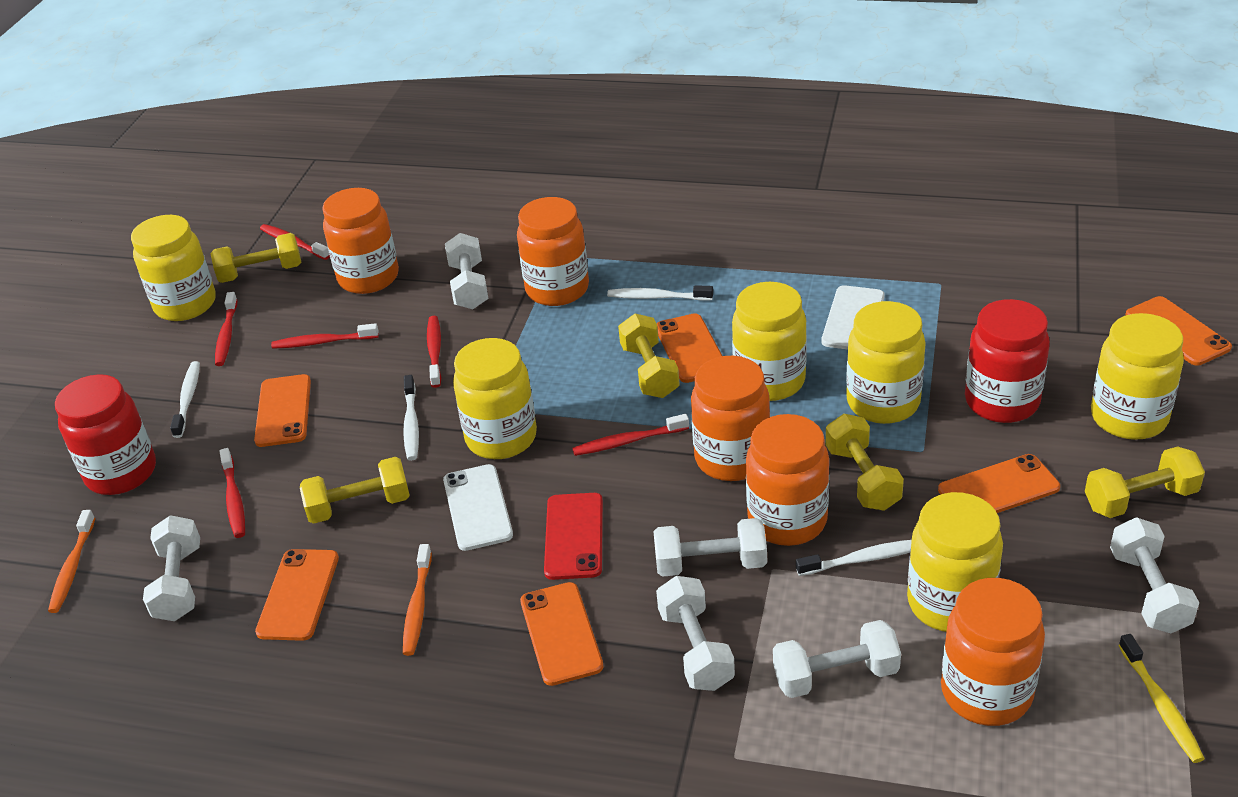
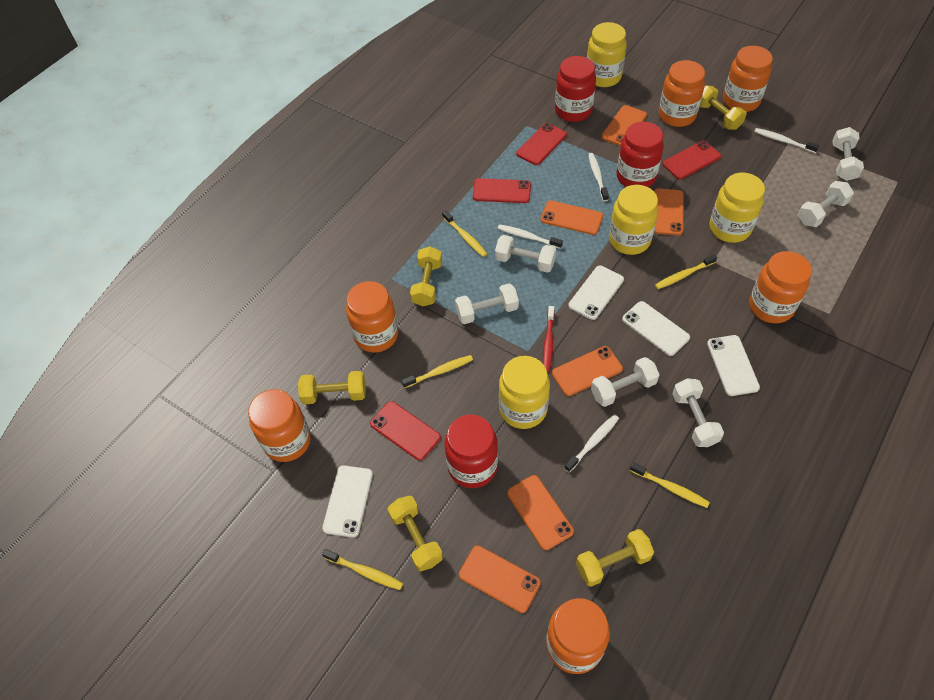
orange jar: [322,188,399,294] [517,197,589,306] [691,356,770,481] [746,414,829,546] [941,578,1045,726] = 5 -> [248,389,311,462] [346,281,398,353] [546,598,610,674] [659,60,705,127] [723,46,773,112] [749,251,812,324] = 6
orange toothbrush: [48,510,96,613] [403,544,432,656] = 2 -> none = 0
red jar: [55,374,156,495] [965,299,1050,423] = 2 -> [445,414,498,488] [555,56,596,122] [617,121,664,188] = 3
red phone: [544,493,603,580] = 1 -> [370,401,441,461] [473,178,531,203] [516,123,567,165] [663,141,721,179] = 4
red toothbrush: [215,292,237,366] [219,448,245,538] [260,224,330,260] [271,323,379,349] [427,316,441,388] [572,414,689,456] = 6 -> [543,306,555,372] = 1
white phone: [443,464,513,551] [821,285,885,350] = 2 -> [322,465,373,538] [568,265,624,320] [622,301,690,356] [707,335,760,396] = 4
yellow jar: [131,215,215,321] [453,338,537,459] [732,282,807,401] [846,301,926,424] [907,492,1003,632] [1091,313,1184,440] = 6 -> [499,356,550,429] [587,22,627,87] [609,185,658,255] [710,172,765,243] = 4
yellow toothbrush: [1118,634,1205,763] = 1 -> [322,549,403,590] [401,355,473,388] [442,210,487,257] [630,462,710,508] [655,254,717,289] = 5

